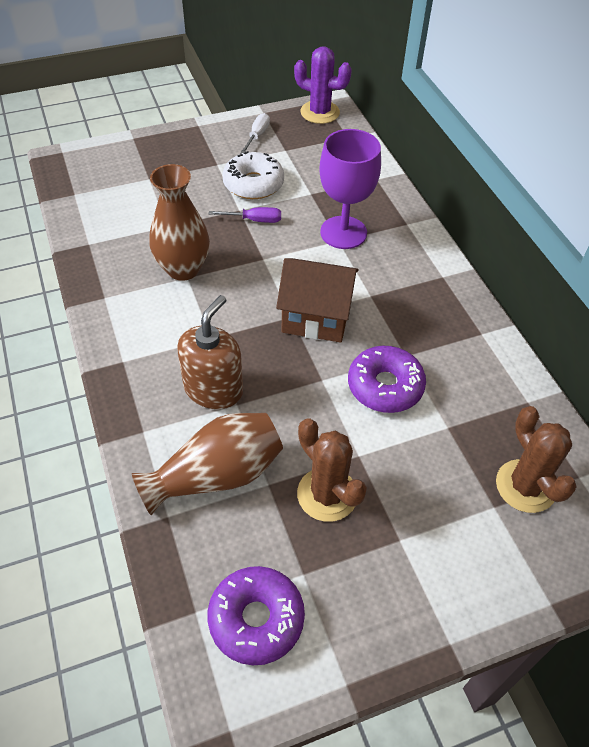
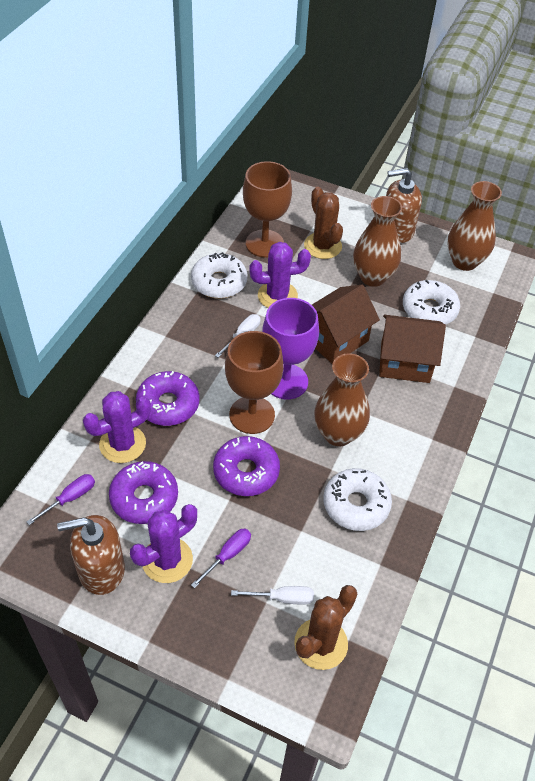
brown goblet: none = 0 -> [225,331,284,434] [243,161,292,257] = 2
brown house: [276,258,359,343] = 1 -> [312,285,380,364] [379,315,446,383] = 2
brown soap dispenser: [177,295,243,409] = 1 -> [57,515,125,595] [386,168,422,243] = 2
brown vase: [132,413,283,515] [149,164,210,281] = 2 -> [314,353,370,446] [353,196,402,287] [448,181,502,271] = 3
purple cactus: [294,46,352,124] = 1 -> [83,391,151,463] [130,504,197,583] [249,242,311,308] = 3
purple donut: [208,566,305,665] [348,346,426,413] = 2 -> [109,461,178,524] [136,371,199,426] [213,436,280,496] = 3
purple screwdriver: [209,207,281,223] = 1 -> [27,474,95,525] [191,529,251,588] = 2
white donut: [222,151,284,199] = 1 -> [191,252,247,298] [323,468,392,531] [403,280,460,324] = 3
white screwdriver: [240,113,270,154] = 1 -> [215,314,261,358] [231,586,314,605] = 2

